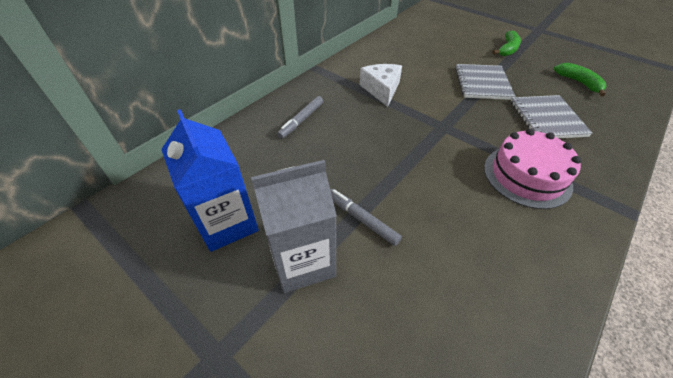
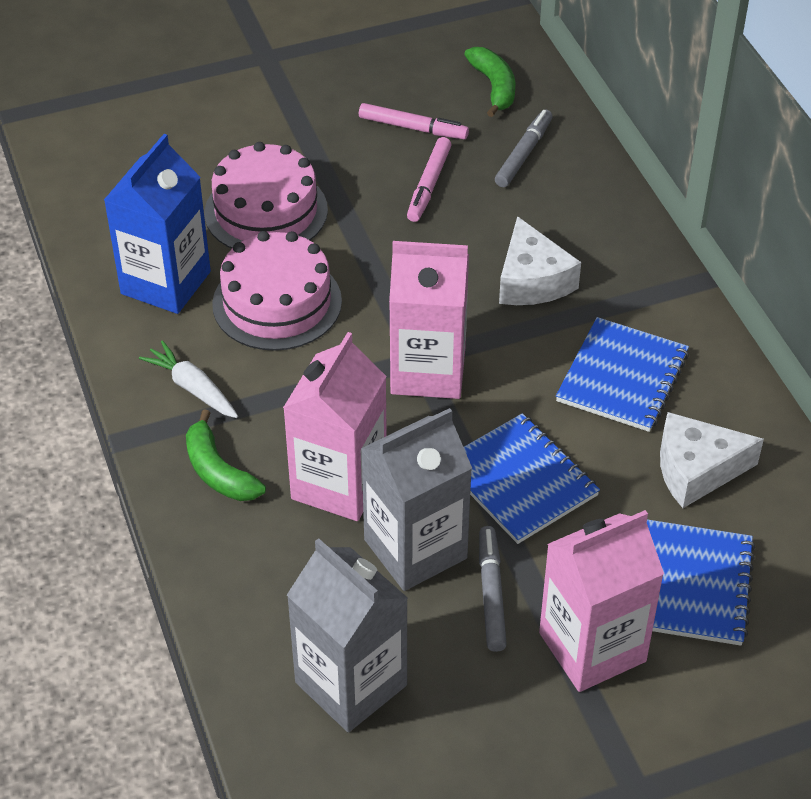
blue notebook: none = 0 -> [464,413,600,544] [556,317,689,432] [647,519,755,646] = 3
grey carton: [251,160,337,293] = 1 -> [287,538,408,732] [361,408,472,591] = 2
grey notebook: [455,64,515,100] [511,95,593,138] = 2 -> none = 0
pink cake: [484,129,581,209] = 1 -> [204,142,328,249] [212,231,342,351] = 2
pink carton: none = 0 -> [283,332,387,521] [389,241,469,399] [539,510,664,692] = 3
pink marker: none = 0 -> [359,103,469,139] [407,137,451,222] = 2
white carrot: none = 0 -> [139,340,238,418] = 1
white cheese: [360,64,402,107] = 1 -> [499,216,581,305] [660,412,764,508] = 2

